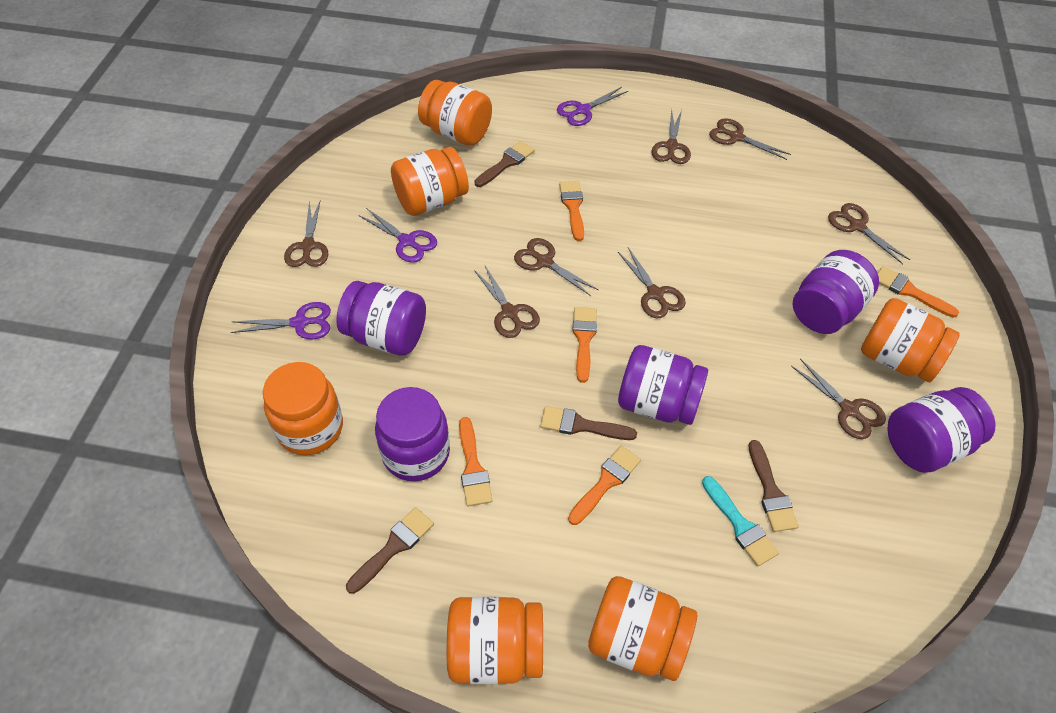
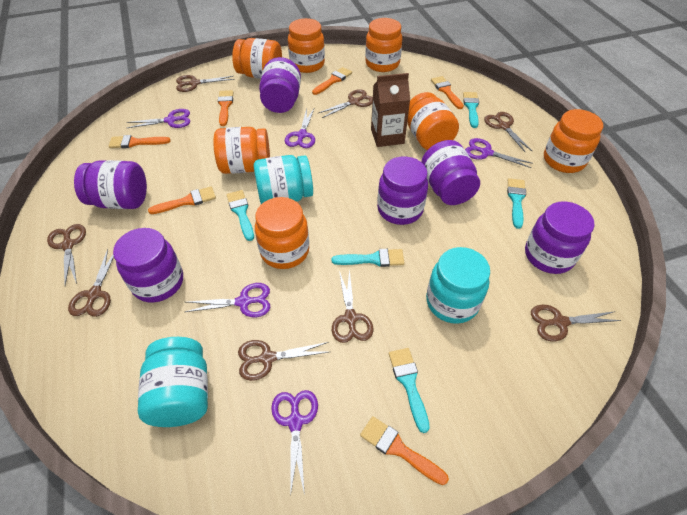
brown brush: [346,507,434,594] [474,141,535,187] [540,406,637,440] [748,440,799,532] = 4 -> none = 0
brown carton: none = 0 -> [371,73,410,147] = 1
orange brush: [459,417,492,506] [559,181,584,241] [568,445,641,525] [572,307,597,383] [878,266,959,318] = 5 -> [109,135,171,148] [148,187,216,214] [218,90,233,126] [312,67,352,95] [360,416,449,485] [431,76,464,109] = 6
orange jar: [263,362,343,455] [391,147,469,216] [418,80,492,146] [447,597,543,684] [588,576,697,681] [861,298,960,382] = 6 -> [213,127,270,174] [232,38,282,79] [255,197,309,269] [288,18,325,73] [365,18,402,72] [407,92,459,150] [544,109,603,173] = 7
purple jar: [336,281,426,356] [375,387,450,481] [618,345,708,425] [793,250,879,334] [887,387,995,473] = 5 -> [74,160,147,209] [113,228,183,303] [259,57,301,113] [377,156,428,225] [421,140,480,205] [525,201,595,274] = 6
purple scissors: [231,302,331,340] [359,208,437,263] [557,87,628,126] = 3 -> [127,109,190,128] [185,283,270,317] [271,390,318,497] [285,109,315,148] [465,138,533,168] = 5
turquoise brush: [702,476,779,566] = 1 -> [226,190,254,241] [332,249,404,267] [389,348,430,433] [463,92,479,128] [507,178,526,229] = 5
turquoise jar: none = 0 -> [138,337,208,427] [254,155,313,204] [426,247,490,324] = 3

